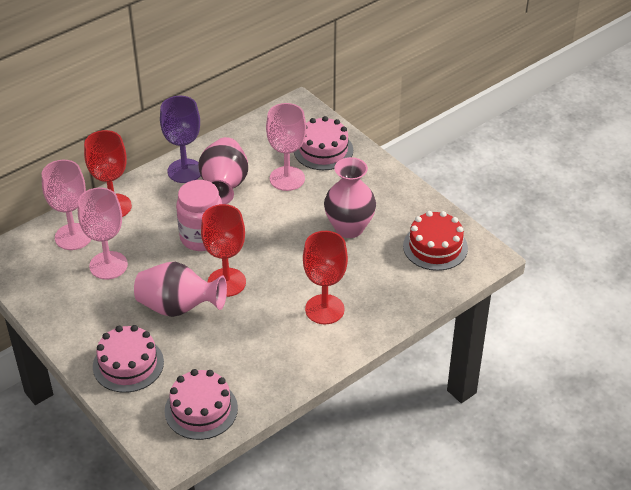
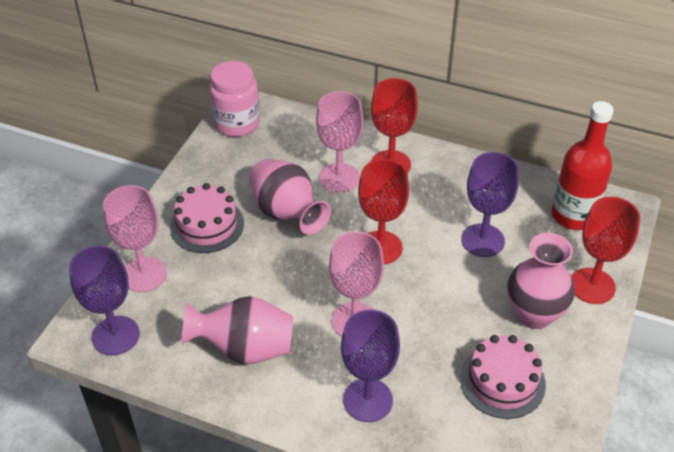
pink cake: [93,325,164,393] [165,369,238,440] [294,116,353,170] = 3 -> [170,183,244,253] [460,335,546,419] = 2
purple goblet: [160,96,201,183] = 1 -> [69,246,140,355] [341,309,400,422] [461,152,519,257] = 3
red bottle: none = 0 -> [551,101,614,230] = 1
red cake: [403,211,468,271] = 1 -> none = 0

